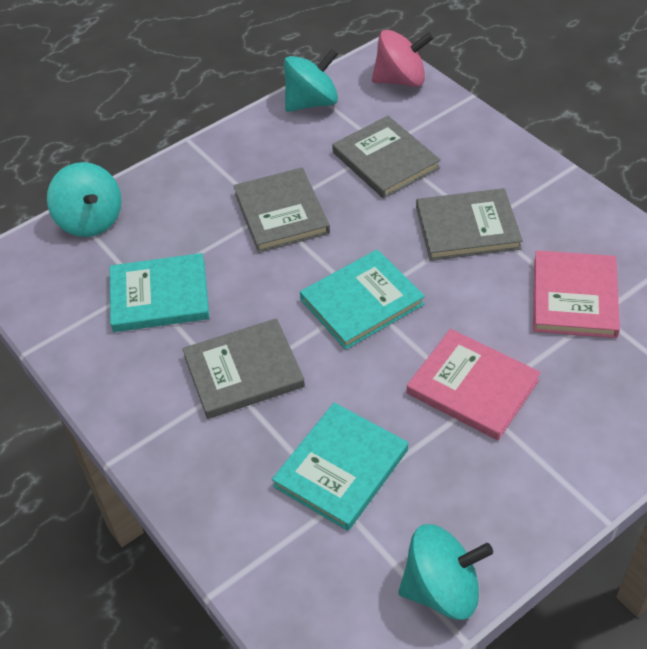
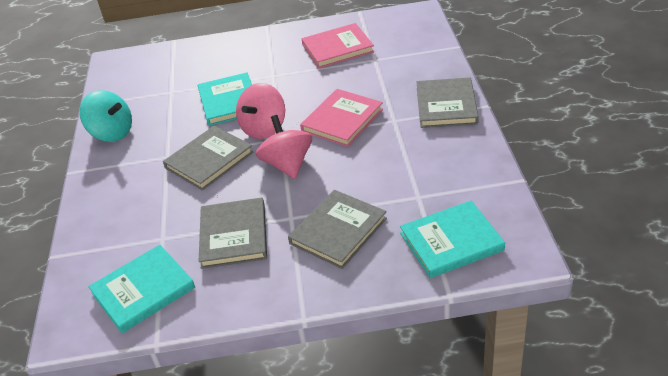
pink spinning top: [372,30,433,87] = 1 -> [236,83,285,139] [256,115,312,179] = 2
turquoise spinning top: [47,162,121,237] [284,49,338,112] [398,524,493,620] = 3 -> [80,90,132,142] = 1

